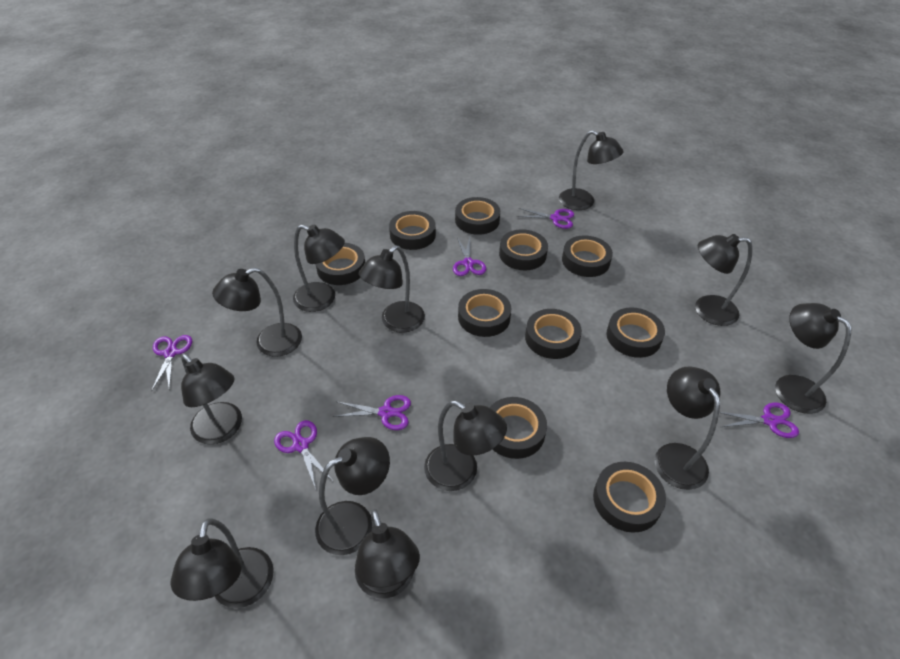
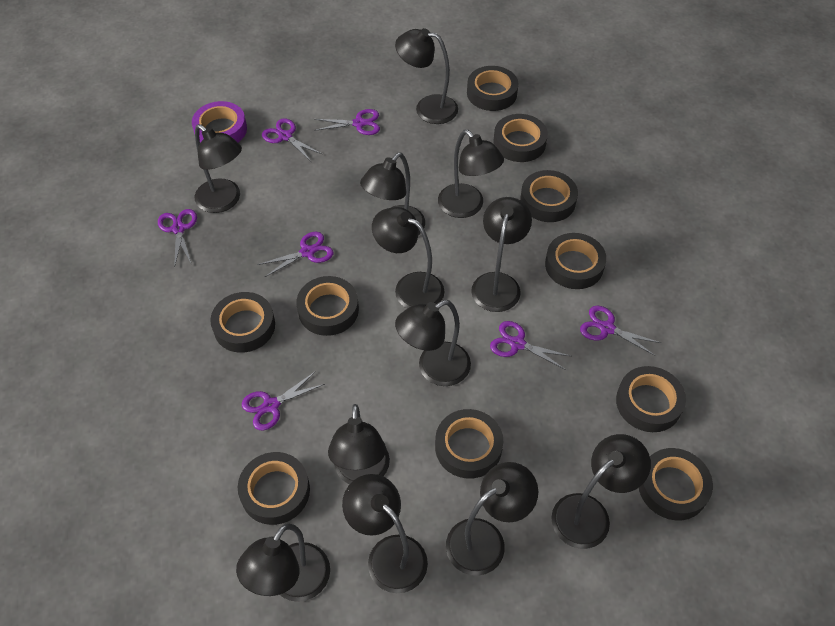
purple scissors: [151,335,192,392] [274,420,334,489] [333,395,411,430] [453,237,486,276] [517,208,574,229] [719,402,799,438] = 6 -> [158,209,197,268] [242,371,325,430] [258,232,334,277] [262,118,322,161] [314,109,380,135] [490,321,571,370] [580,305,661,356] = 7
purple tape: none = 0 -> [192,101,247,143] = 1

